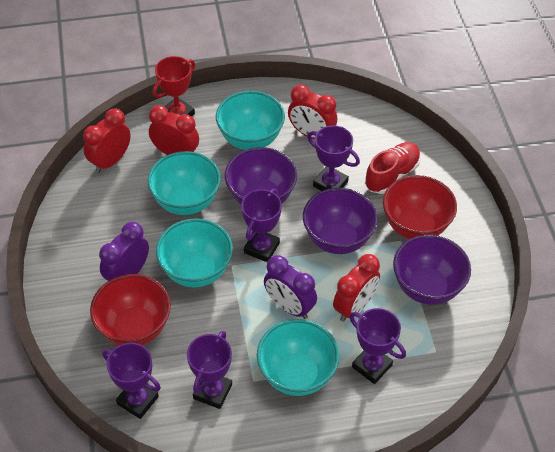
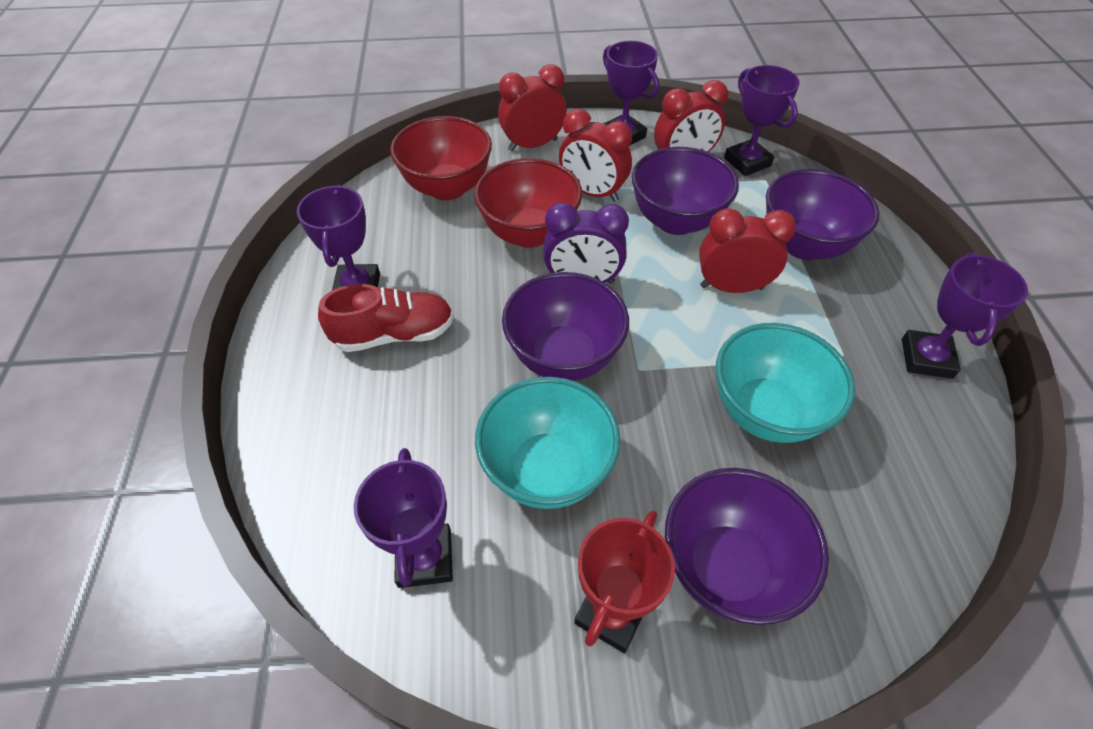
purple bowl: [225,147,297,204] [303,188,378,254] [393,235,471,305] = 3 -> [502,272,629,381] [632,147,739,235] [665,468,829,625] [766,169,879,260] = 4
purple clock: [99,222,149,281] [264,255,317,319] = 2 -> [543,202,629,284] = 1
turquoise bowl: [148,151,221,215] [156,218,233,287] [216,91,285,150] [257,319,339,396] = 4 -> [475,377,620,509] [716,323,855,443] = 2

